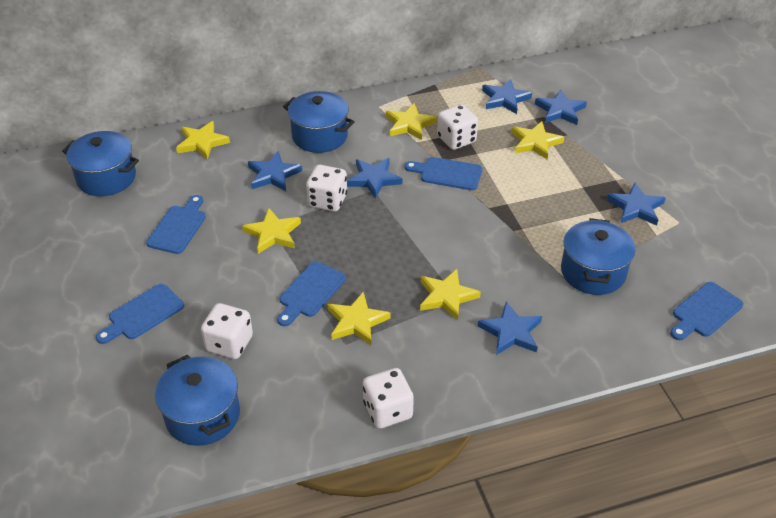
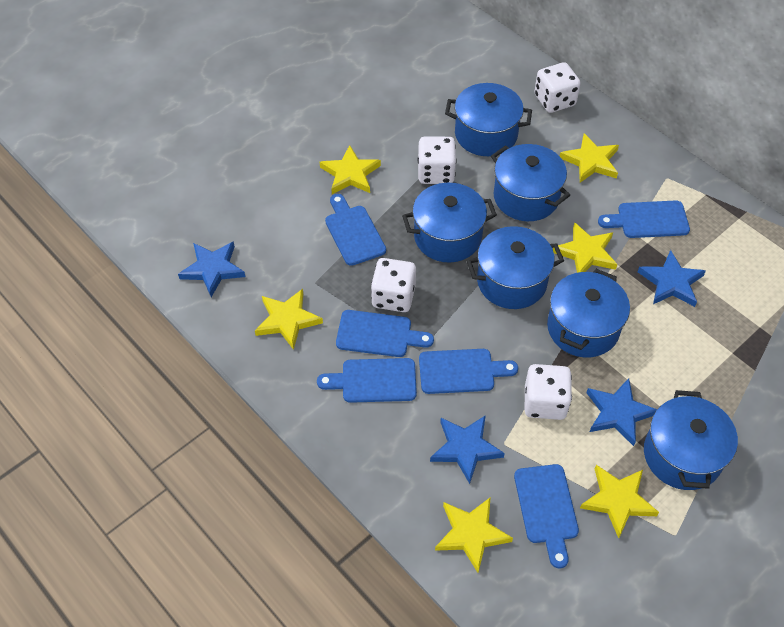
blue cutting board: [96,284,184,344] [146,195,206,254] [277,261,346,326] [404,157,482,190] [670,282,743,340] = 5 -> [317,358,417,403] [325,194,386,266] [336,310,434,357] [419,349,518,394] [514,464,579,568] [598,200,690,238] = 6
blue pot: [62,131,139,196] [155,355,240,446] [283,91,355,153] [561,218,635,295] = 4 -> [402,183,497,263] [445,83,532,156] [467,226,564,309] [491,144,570,221] [547,269,630,357] [644,390,738,490] = 6
blue star: [248,151,302,191] [347,158,402,199] [477,302,542,355] [482,79,532,114] [535,90,587,125] [607,183,666,226] = 6 -> [178,241,245,297] [430,415,505,484] [586,378,657,446] [638,250,706,307] = 4

